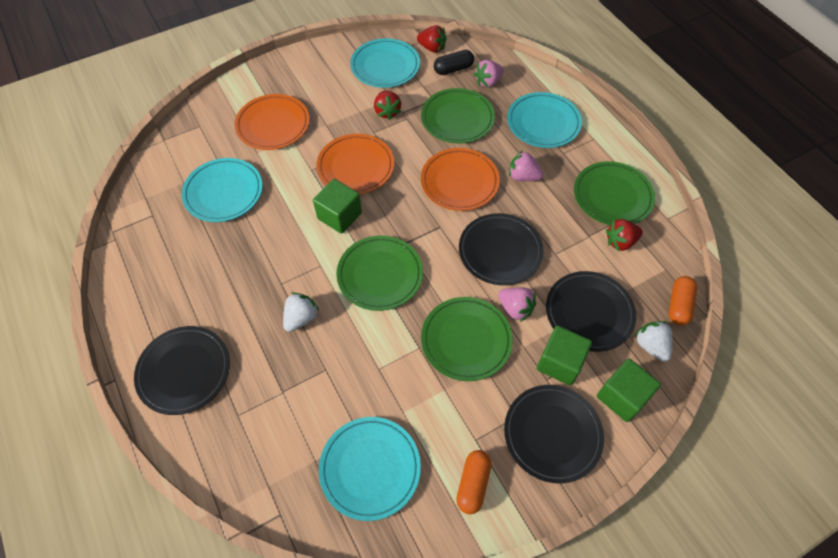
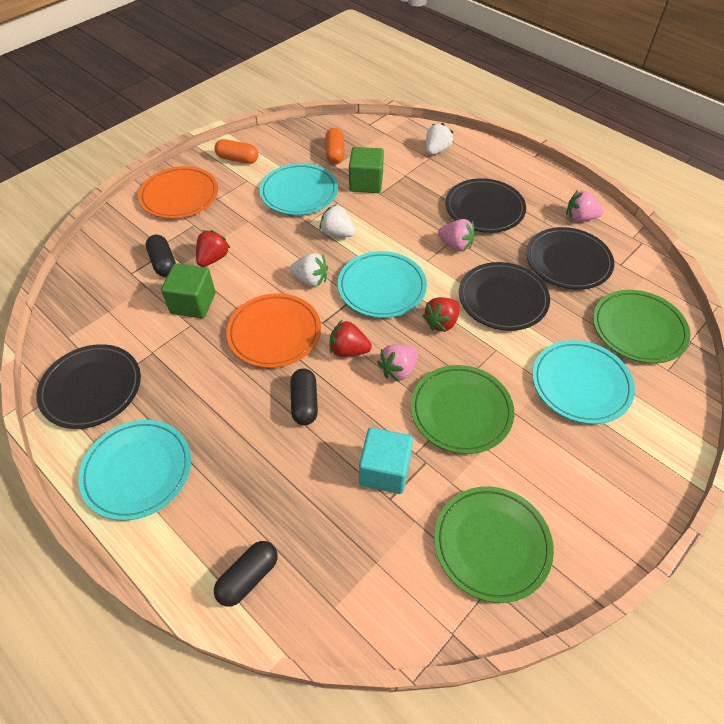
black capsule: [434,50,474,75] = 1 -> [146,235,176,277] [214,541,278,607] [290,368,318,425] = 3
green cube: [313,179,362,234] [537,325,592,385] [597,359,661,422] = 3 -> [161,263,216,319] [349,147,384,193] = 2
green plate: [337,236,423,311] [421,88,495,143] [421,297,513,381] [574,161,655,225] = 4 -> [411,365,514,454] [434,486,554,603] [593,290,691,364] = 3
orange plate: [234,94,309,150] [316,134,394,195] [421,148,500,211] = 3 -> [138,166,218,219] [226,293,321,368] = 2
turquoise cube: none = 0 -> [359,428,413,494] = 1
white strawberry: [283,292,319,332] [635,321,673,362] = 2 -> [290,253,328,287] [319,204,355,237] [426,123,453,155] = 3

